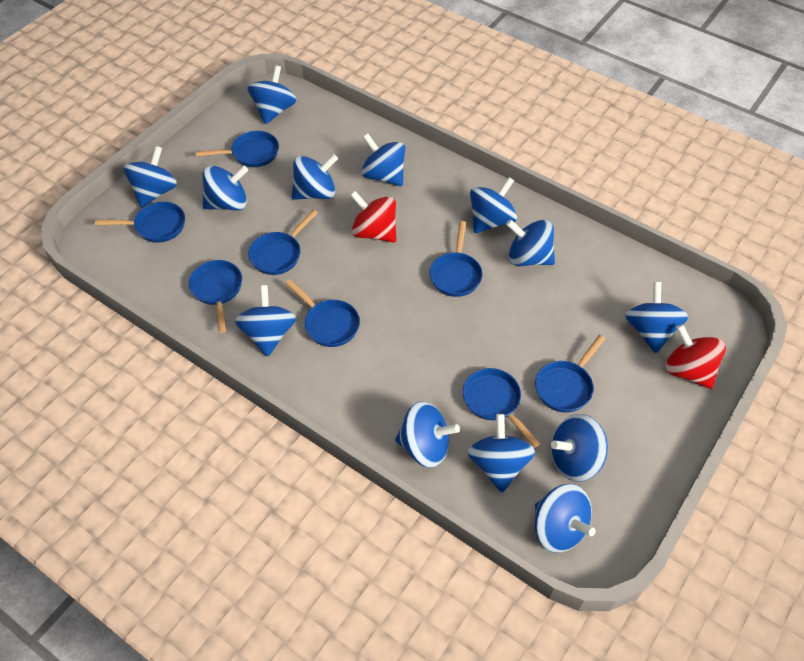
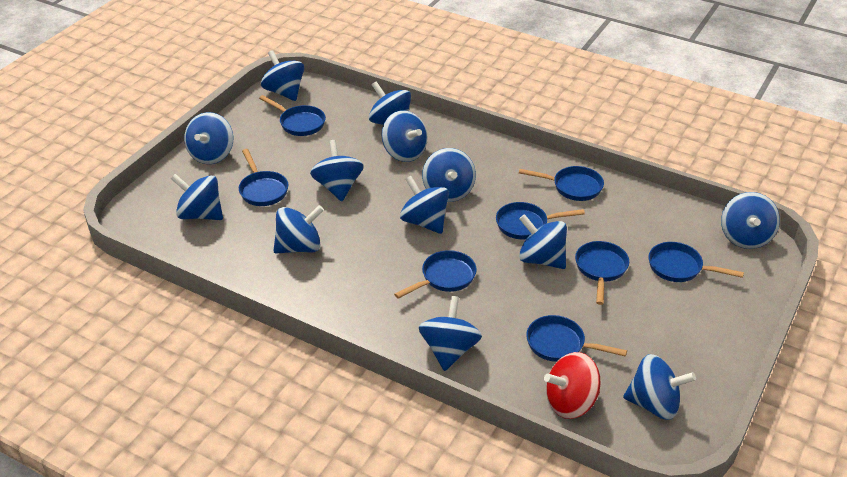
red spinning top: [350,191,396,243] [665,324,726,389] = 2 -> [544,352,601,419] = 1

